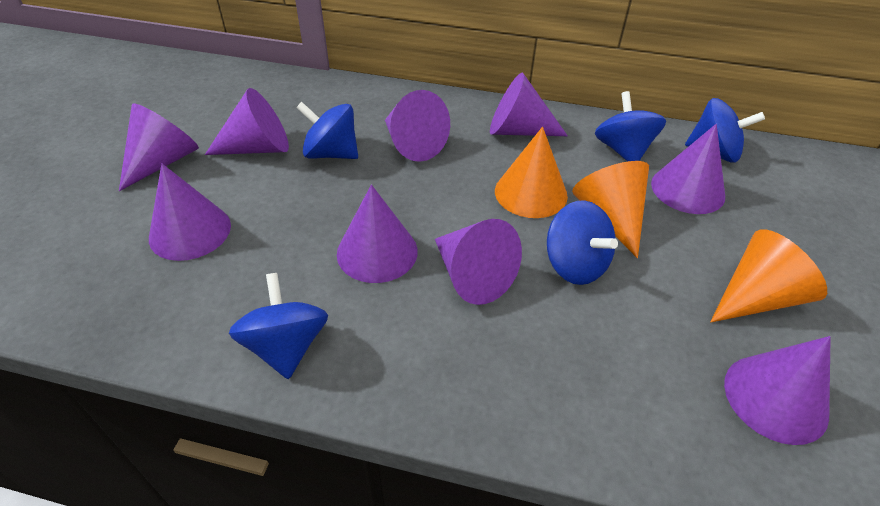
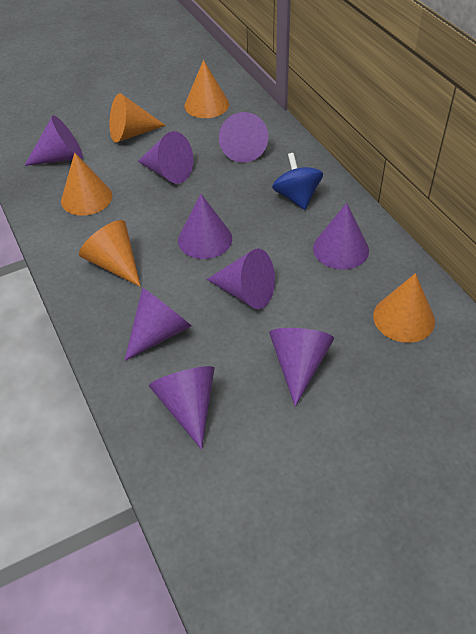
blue spinning top: [229,273,328,379] [296,102,358,159] [547,200,618,285] [595,91,666,162] [685,98,765,163] = 5 -> [272,153,323,210] = 1
orange cone: [495,127,568,218] [572,161,649,258] [710,229,827,322] = 3 -> [61,153,112,216] [79,220,141,287] [109,93,166,143] [184,60,229,118] [373,273,435,343] = 5

